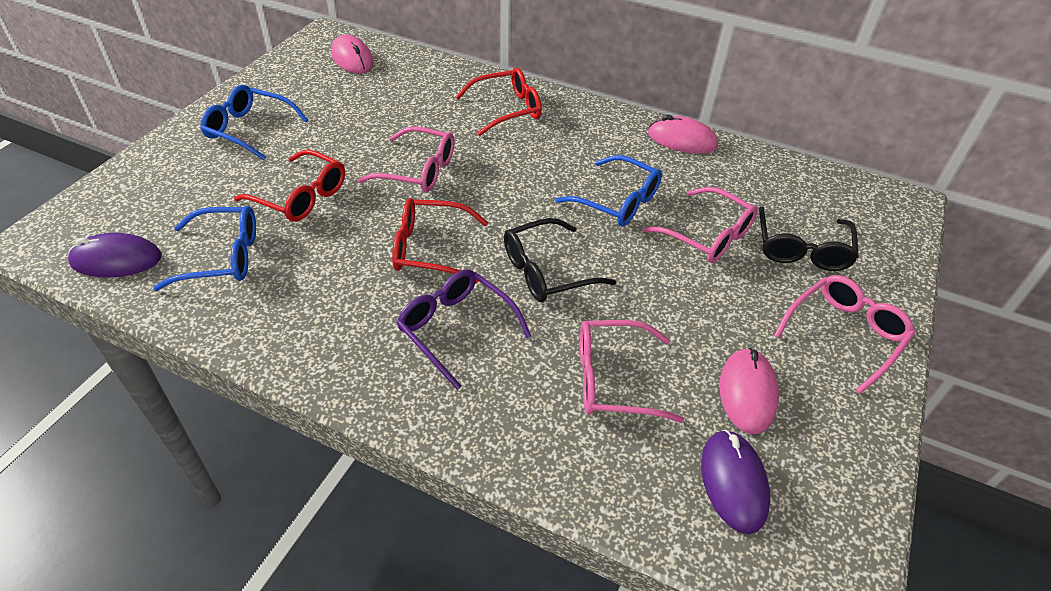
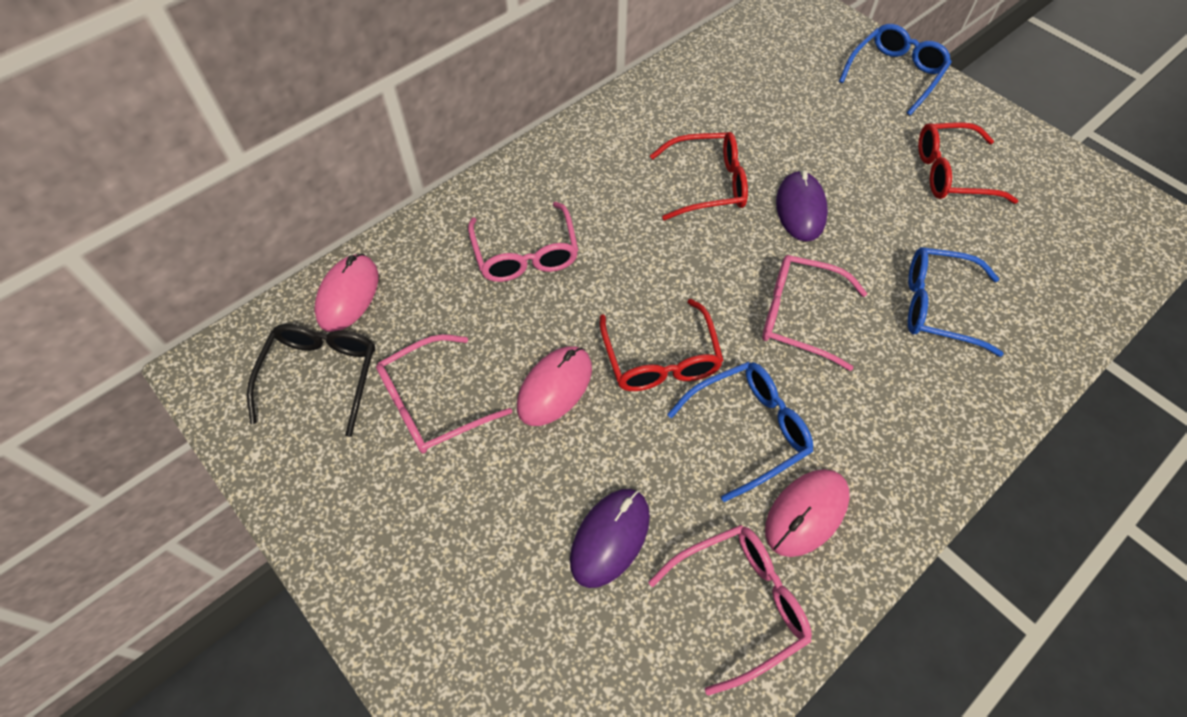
black glasses: [504,218,616,302] [759,206,859,271] = 2 -> [247,324,375,437] = 1
purple glasses: [396,269,531,390] = 1 -> none = 0

